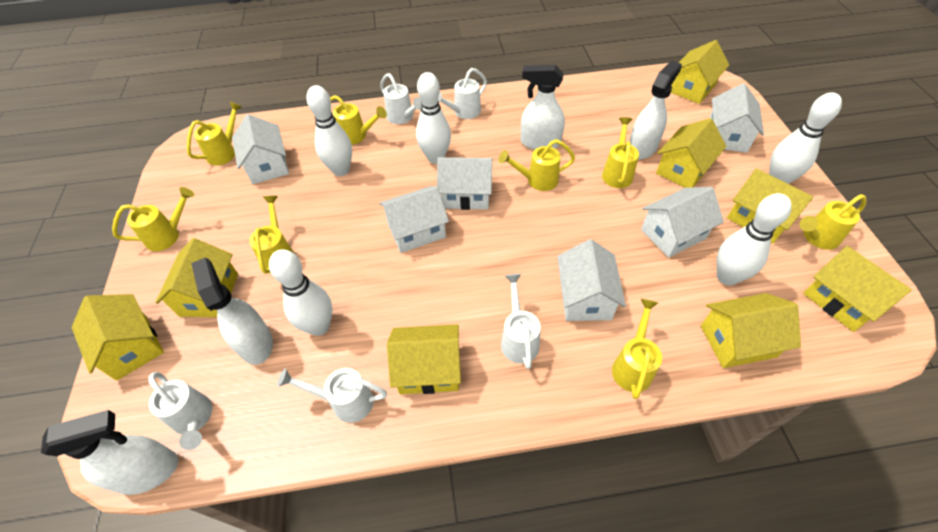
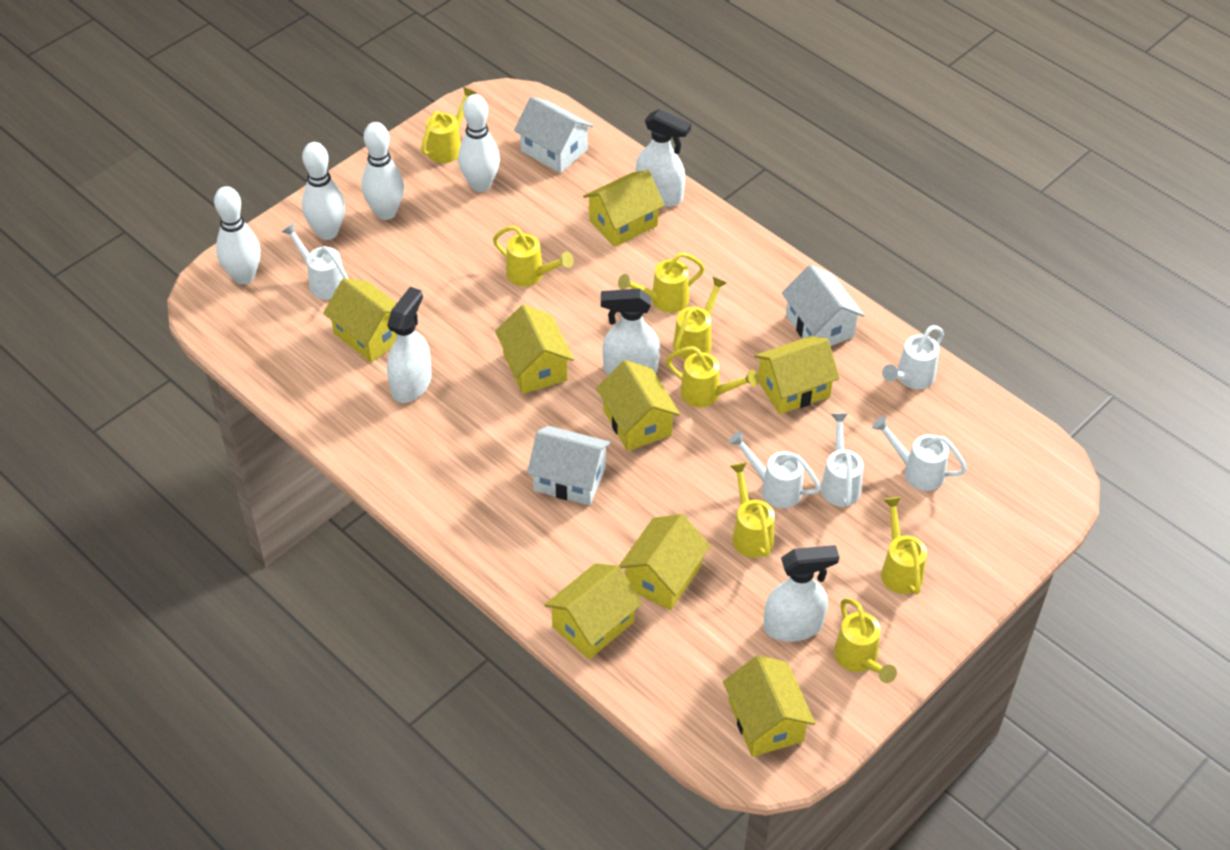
white bowling pin: [269,249,333,336] [306,85,352,176] [416,72,451,164] [717,193,792,286] [769,92,842,184] = 5 -> [214,186,261,285] [302,142,345,240] [362,122,404,220] [458,94,500,192] = 4
white house: [232,114,289,184] [379,186,449,253] [437,157,493,210] [557,239,626,321] [641,187,724,258] [709,83,764,153] = 6 -> [514,97,593,173] [527,426,611,505] [782,265,865,346] = 3

